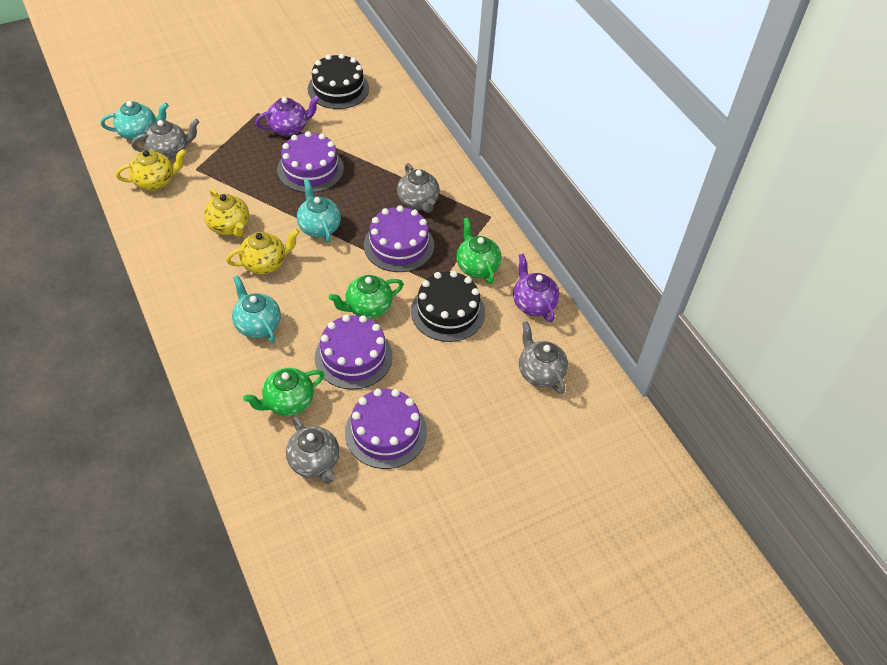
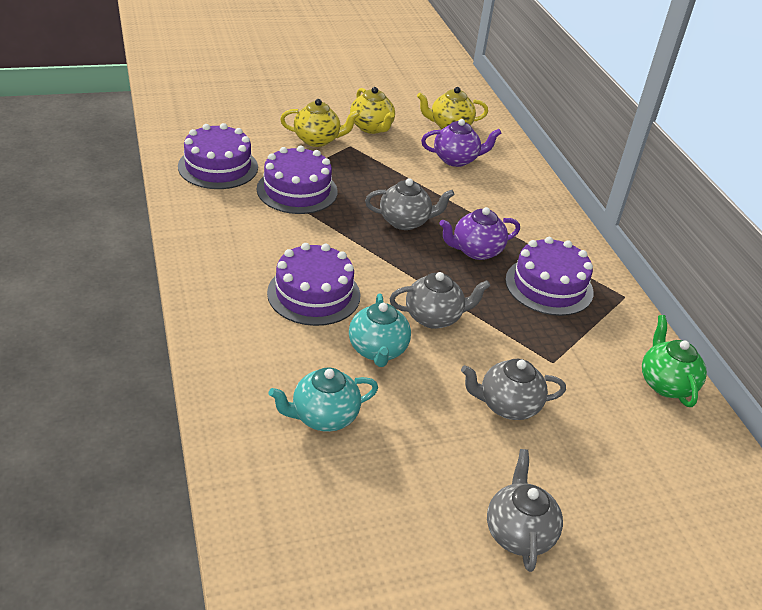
black cake: [308,53,369,109] [411,271,485,342] = 2 -> none = 0
green teapot: [243,368,324,416] [329,275,403,319] [456,217,502,284] = 3 -> [642,315,707,407] = 1
turquoise teapot: [101,101,169,141] [232,276,281,342] [297,179,341,242] = 3 -> [268,367,378,432] [349,293,411,367] = 2

